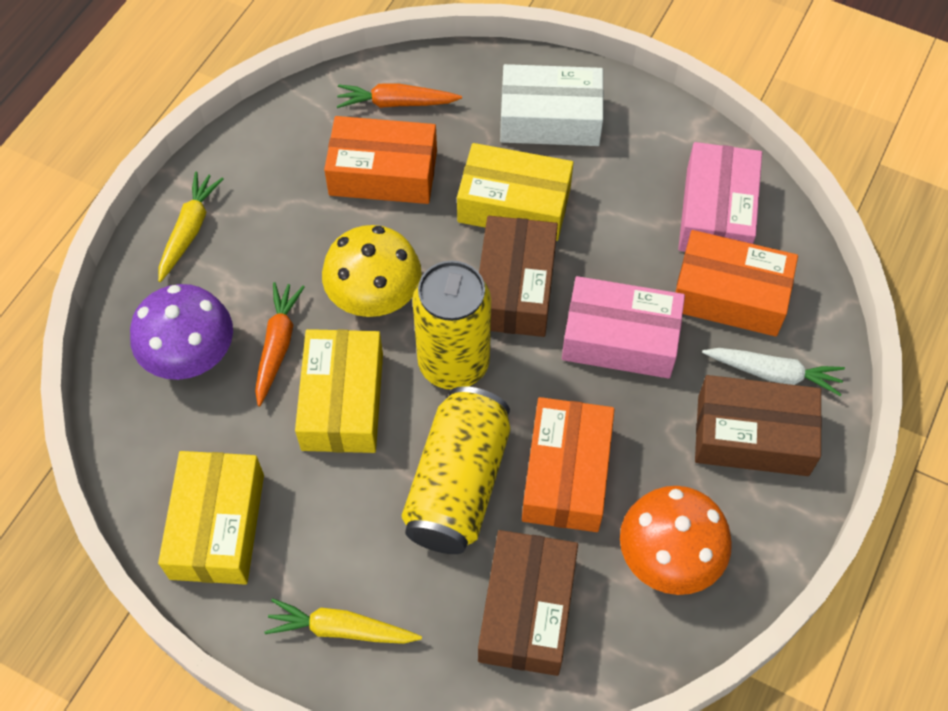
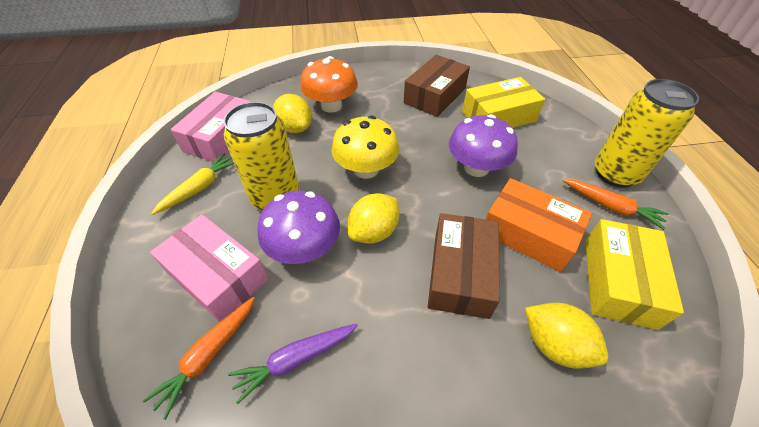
brown box: [478,530,578,676] [479,216,558,337] [695,375,822,476] = 3 -> [404,55,470,117] [428,213,500,319] = 2
orange box: [324,116,437,204] [522,397,615,532] [676,230,798,336] = 3 -> [486,178,592,272] = 1
purple carrot: none = 0 -> [228,323,358,404] = 1
purple mushroom: [130,284,233,380] = 1 -> [258,190,340,264] [449,114,518,177] = 2
white box: [500,64,604,146] = 1 -> none = 0
white carrot: [702,348,845,396] = 1 -> none = 0
yellow box: [158,451,264,585] [295,329,383,453] [457,143,573,241] = 3 -> [462,77,545,128] [585,219,684,330] = 2
yellow carrot: [158,171,224,282] [264,598,422,644] = 2 -> [151,153,234,215] = 1
yellow lemon: none = 0 -> [273,94,312,133] [348,193,399,244] [525,303,608,369] = 3

